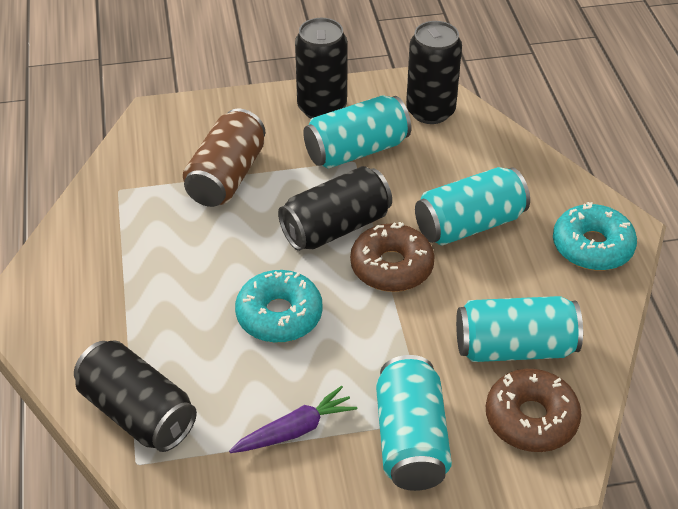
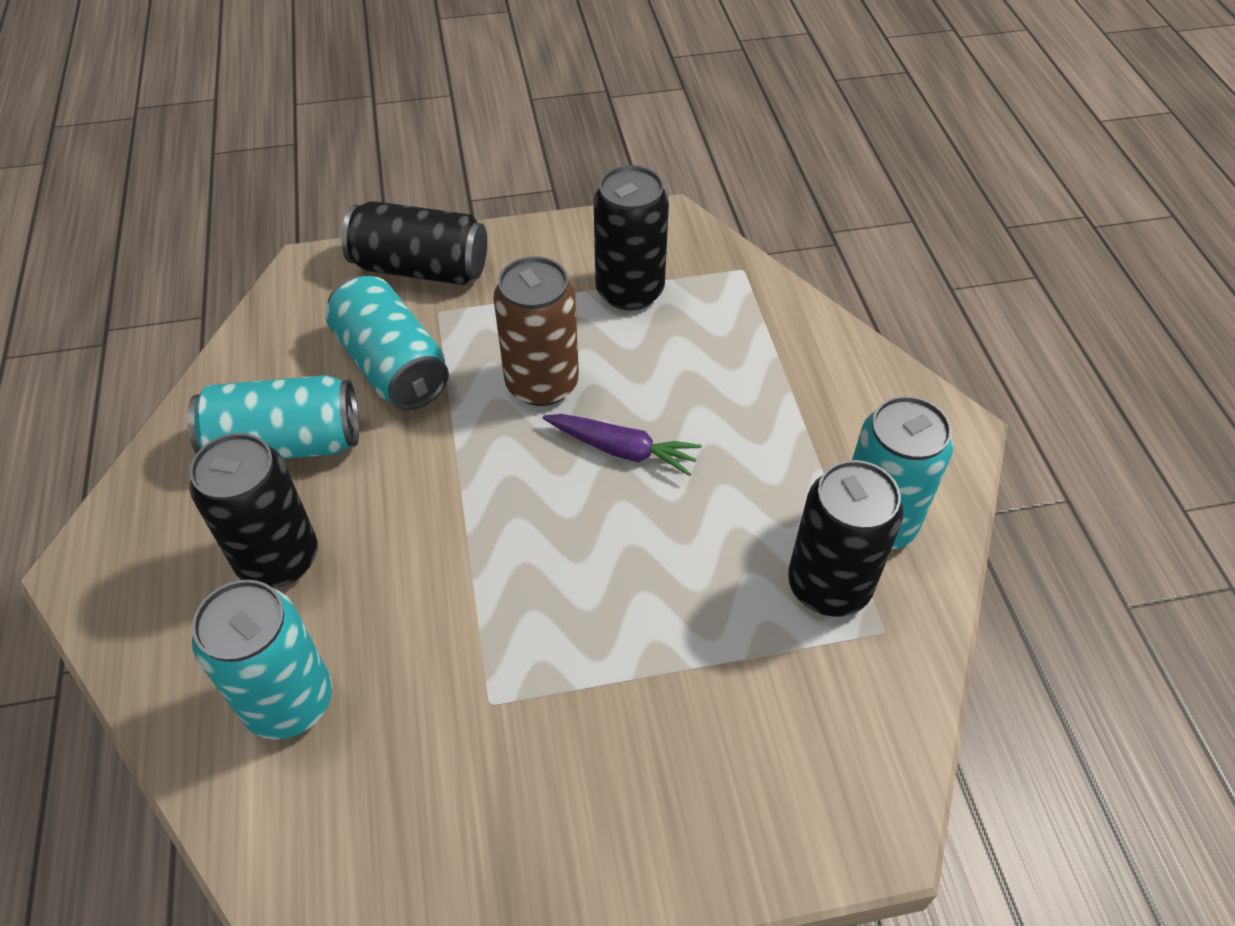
brown donut: [350,222,435,292] [486,369,581,452] = 2 -> none = 0
turquoise donut: [235,270,323,343] [553,202,637,271] = 2 -> none = 0

